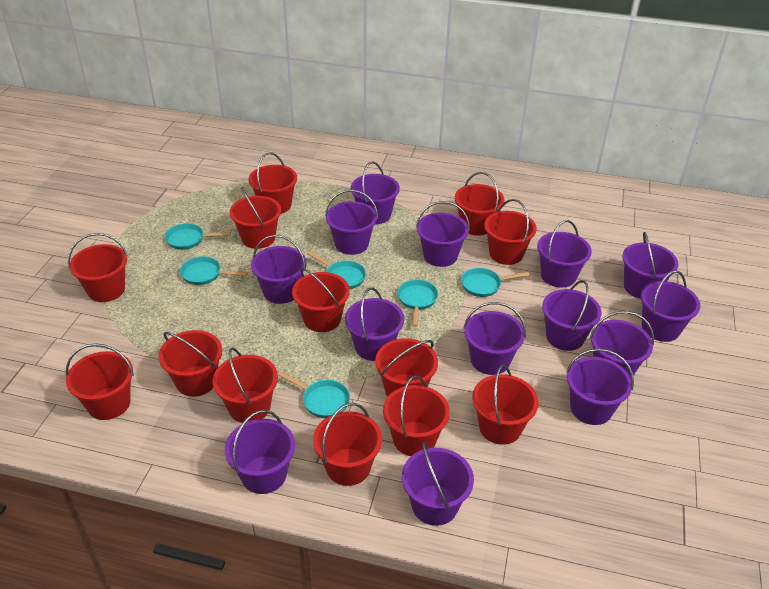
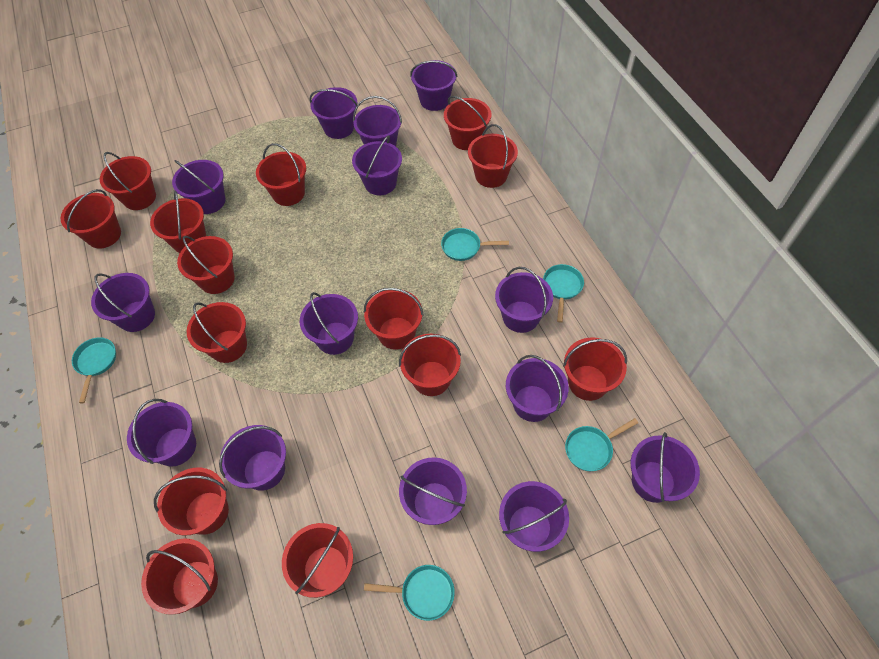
red bucket: [66,343,134,420] [68,233,128,302] [158,330,222,397] [213,347,278,423] [230,187,281,249] [249,152,297,214] [292,268,350,332] [313,403,382,486] [375,338,438,397] [383,375,450,456] [455,172,505,236] [472,365,539,445] [484,199,537,265] = 13 -> [60,189,121,249] [100,152,156,210] [141,538,218,615] [150,190,206,253] [154,467,229,535] [177,236,235,294] [187,302,247,363] [256,143,306,206] [282,523,353,598] [364,288,424,350] [399,334,461,396] [444,96,491,150] [468,124,518,188] [563,337,627,401] = 14
turquoise pan: [165,223,231,250] [180,256,248,285] [278,371,350,418] [307,251,366,289] [397,279,438,327] [461,268,529,297] = 6 -> [72,337,116,403] [364,565,455,621] [441,228,509,261] [543,264,584,323] [565,418,638,471] = 5

